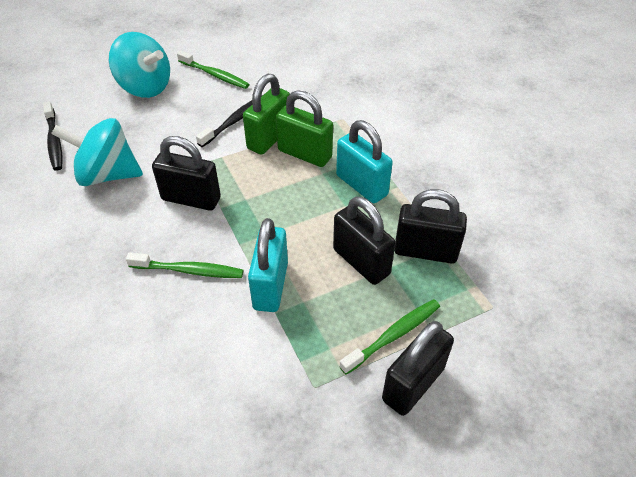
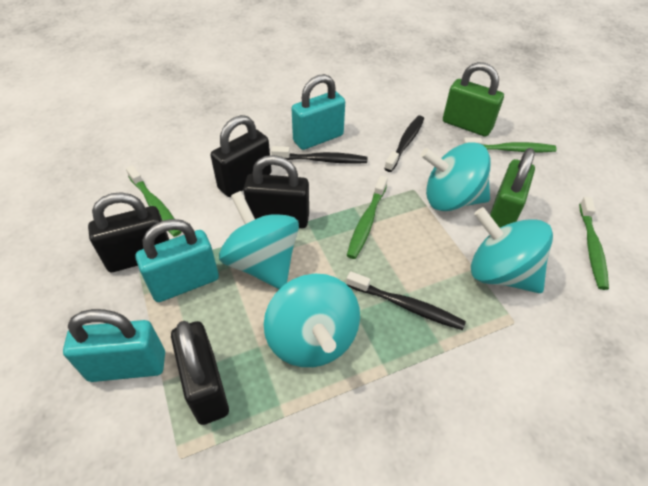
black toothbrush: [43,101,63,171] [196,95,263,147] = 2 -> [271,146,367,164] [346,271,466,330] [384,115,424,172] = 3
green toothbrush: [126,252,244,278] [177,50,249,89] [339,299,440,375] = 3 -> [126,165,181,237] [347,176,388,259] [463,137,557,152] [579,197,609,290] = 4
turquoise padlock: [248,218,288,312] [336,120,393,203] = 2 -> [63,309,165,382] [136,219,219,302] [291,74,345,150] = 3
turquoise spinning top: [51,118,143,186] [109,32,170,98] = 2 -> [219,191,299,289] [264,274,360,367] [420,142,491,211] [471,207,553,293] = 4

